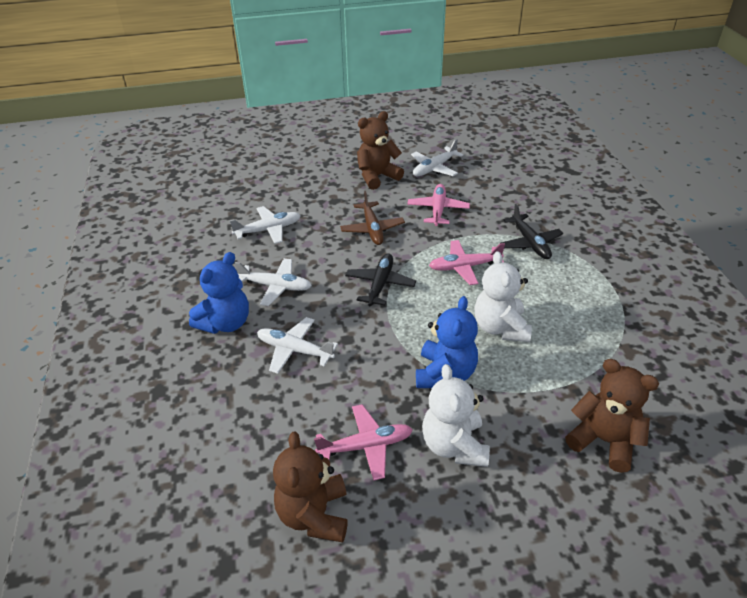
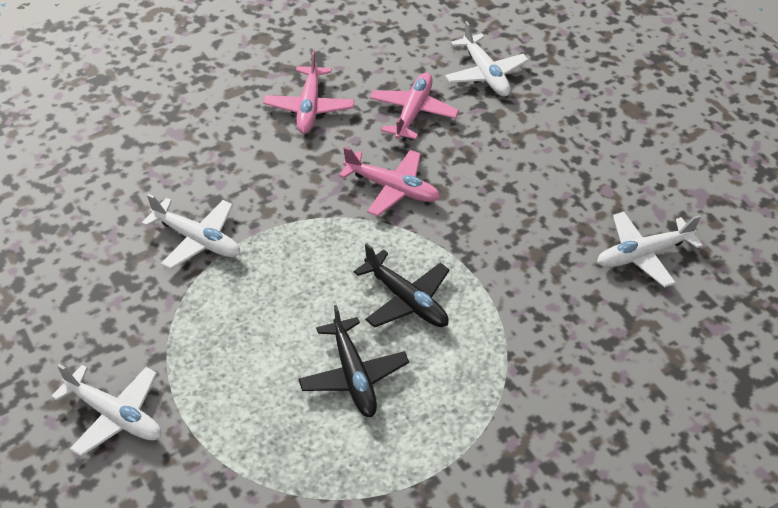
blue teddy bear: [189,252,249,334] [416,296,478,388] = 2 -> none = 0
brown plane: [340,191,405,245] = 1 -> none = 0
brown teddy bear: [273,432,348,542] [357,111,404,190] [565,359,659,473] = 3 -> none = 0
white teddy bear: [422,364,490,467] [474,251,532,342] = 2 -> none = 0

